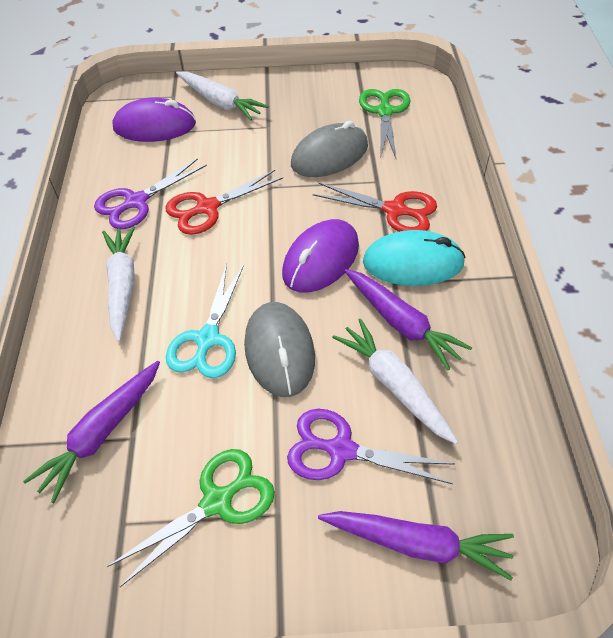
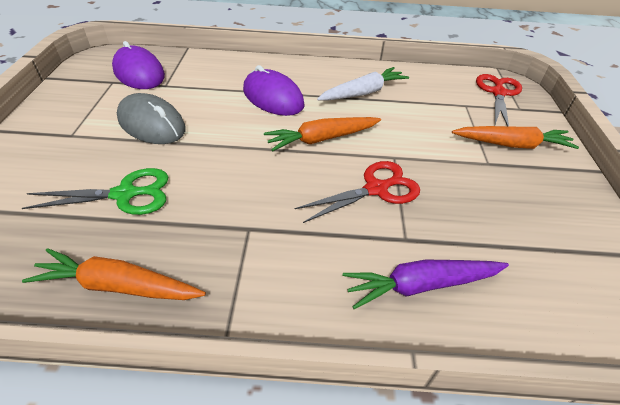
green scissors: [107,449,275,587] [359,89,410,158] = 2 -> [22,168,168,215] = 1
grey mouse: [244,302,315,397] [291,121,368,177] = 2 -> [117,93,186,144] = 1
orange carrot: none = 0 -> [22,248,206,300] [264,117,381,151] [452,126,579,149] = 3
purple carrot: [23,361,160,503] [318,511,514,580] [345,269,472,370] = 3 -> [343,260,509,309] = 1
purple scissors: [94,158,207,229] [287,409,455,484] = 2 -> none = 0
turquoise mouse: [363,230,466,286] = 1 -> none = 0
turquoise scissors: [166,264,244,379] = 1 -> none = 0
white carrot: [102,226,135,342] [176,71,269,120] [332,319,458,444] = 3 -> [317,67,409,101] = 1

